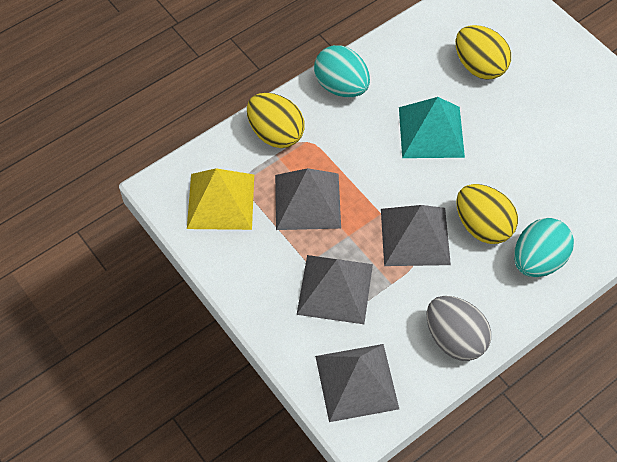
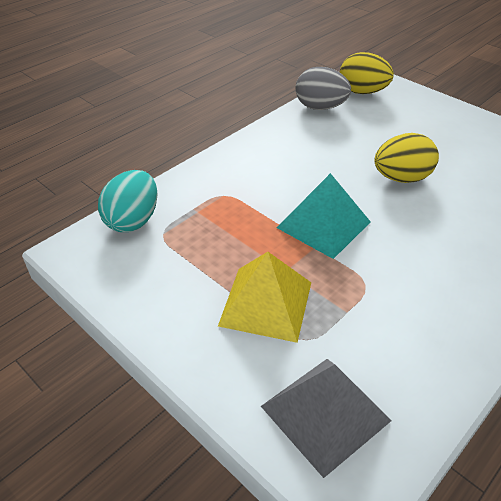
grey pyramid: [275,168,341,230] [297,255,373,324] [315,344,399,422] [381,205,451,266] = 4 -> [261,359,391,478] = 1
turquoise egg: [314,45,370,97] [514,218,574,277] = 2 -> [98,170,158,232] = 1
yellow egg: [247,93,305,148] [456,25,511,80] [456,184,518,244] = 3 -> [340,52,394,94] [374,133,439,183] = 2

